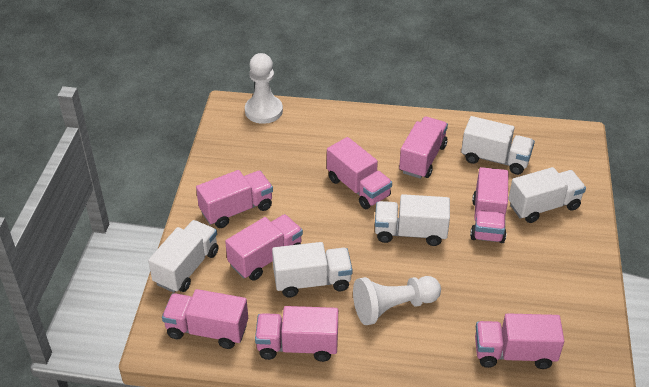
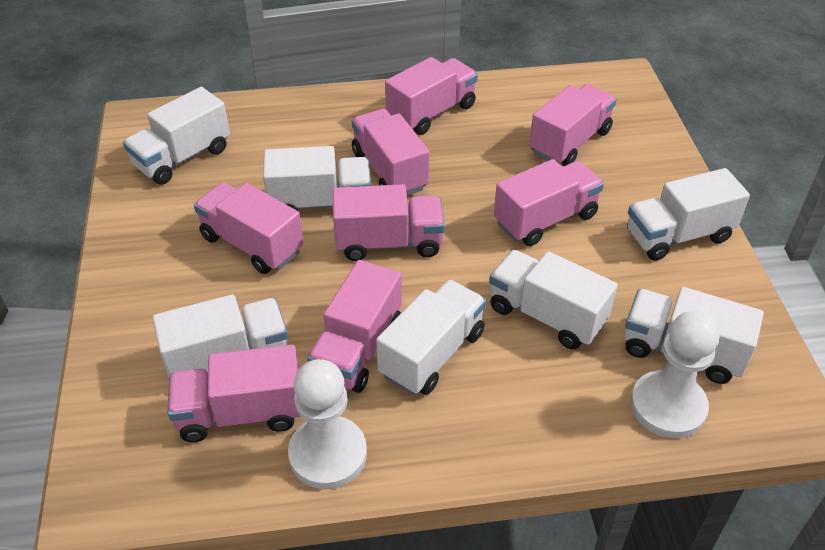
white truck: [148,220,219,293] [272,242,353,297] [375,194,450,246] [461,116,535,175] [508,167,586,223] = 5 -> [123,87,230,185] [152,294,288,378] [263,146,371,211] [376,280,486,395] [489,250,618,350] [624,287,764,384] [627,168,750,261] = 7

